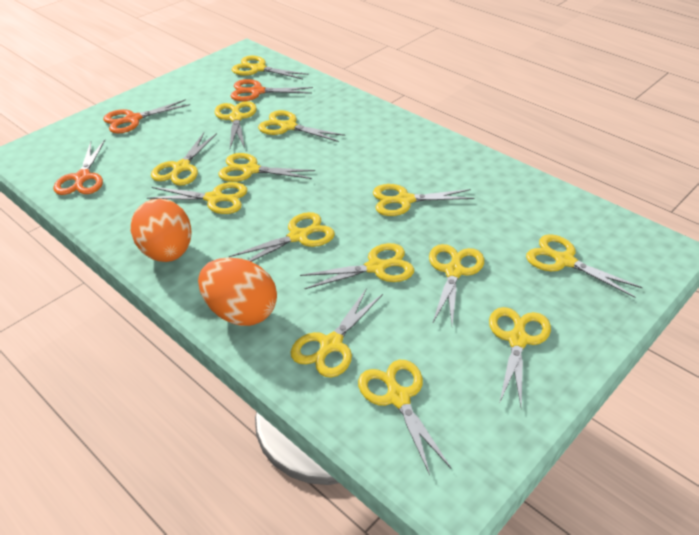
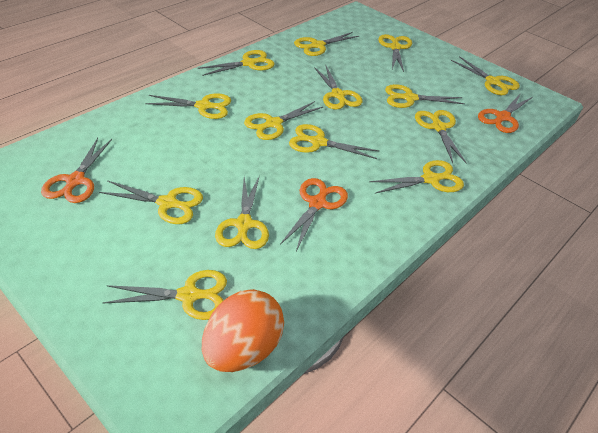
orange egg: [131,198,192,262] [198,258,277,326] = 2 -> [202,289,284,372] = 1

